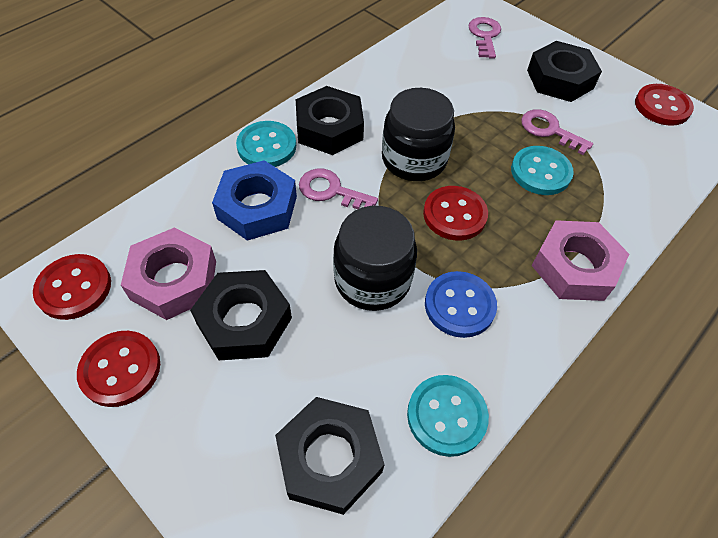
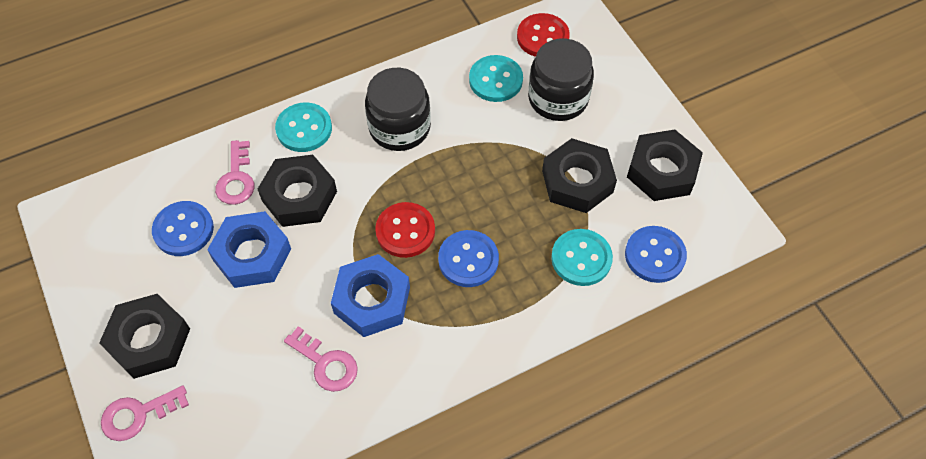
blue button: [425,271,497,338] = 1 -> [152,201,214,256] [438,230,499,287] [625,226,687,283] = 3
blue nut: [212,160,297,241] = 1 -> [207,211,291,288] [331,254,410,337] = 2
pink nut: [121,227,216,320] [532,220,629,301] = 2 -> none = 0
red button: [33,254,111,320] [77,331,160,407] [423,186,488,241] [635,84,694,126] = 4 -> [375,202,435,258] [517,13,570,57] = 2

